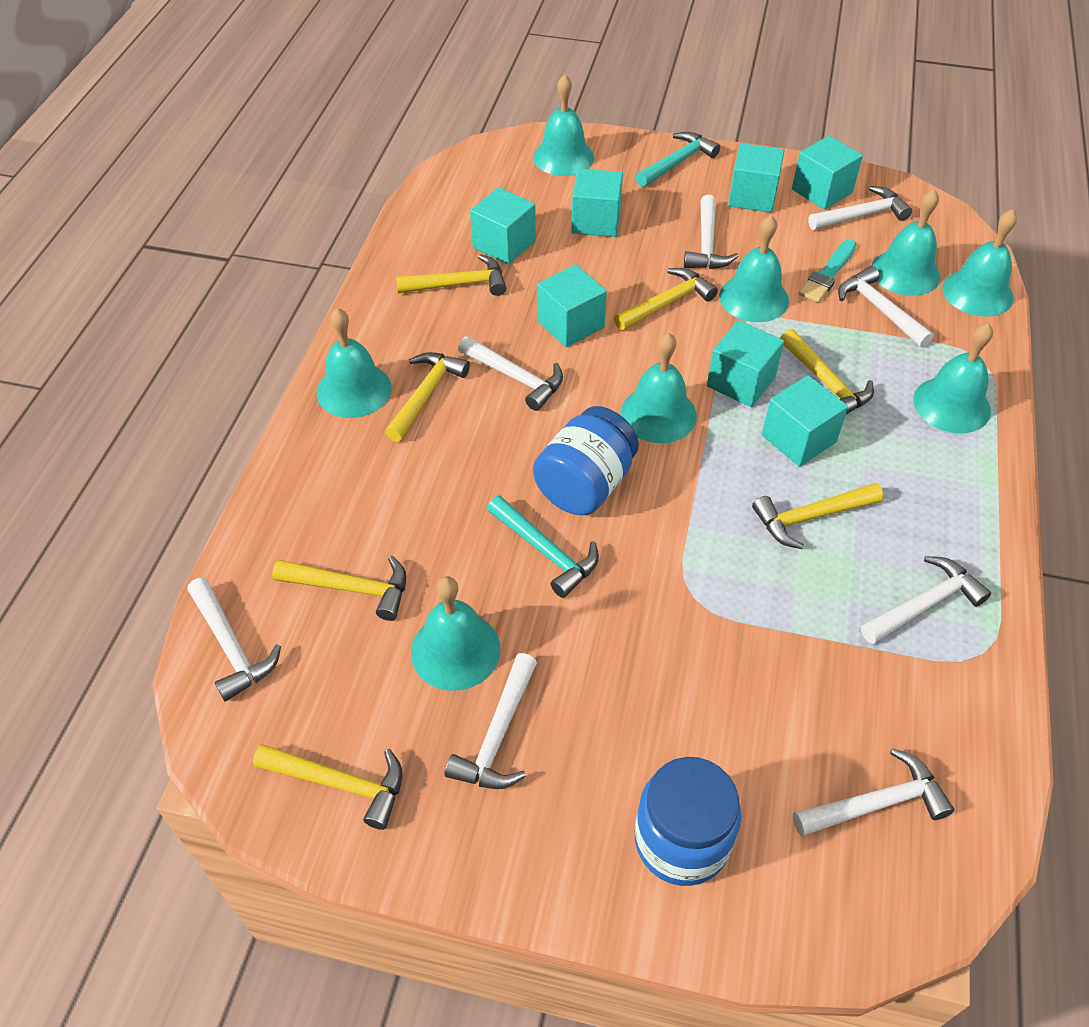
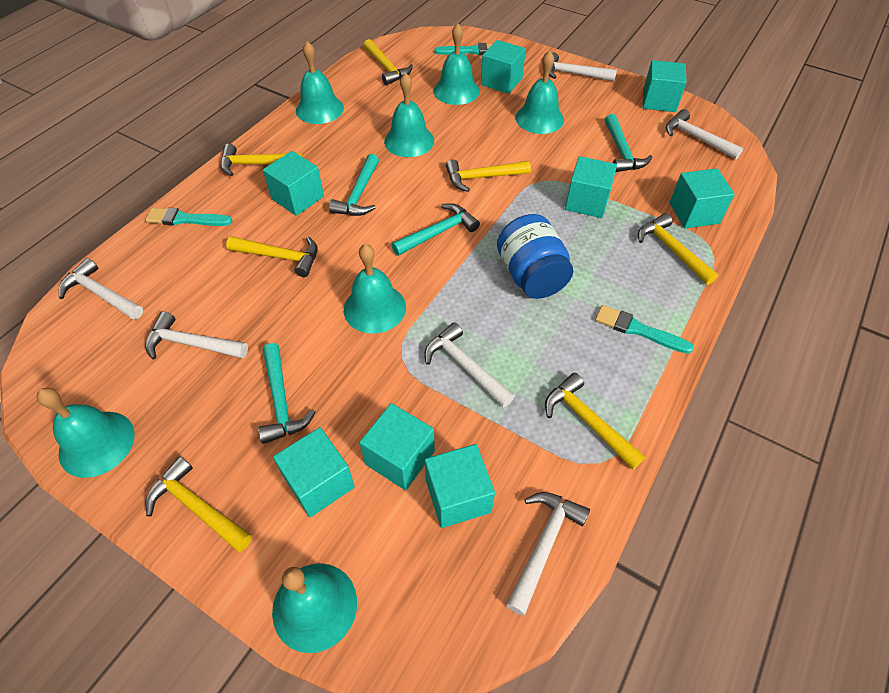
blue jar: [533,406,639,515] [635,757,741,886] = 2 -> [497,214,573,299] = 1
turquoise bell: [317,308,392,418] [411,576,501,691] [533,74,594,176] [621,332,697,443] [719,215,789,322] [871,189,940,296] [913,323,993,433] [942,209,1017,317] = 8 -> [37,388,134,478] [272,563,357,653] [296,41,344,124] [344,244,406,334] [384,72,434,157] [433,23,480,105] [515,50,564,134] = 7
turquoise brush: [799,239,856,303] = 1 -> [145,208,233,226] [434,43,492,55] [595,305,694,354] = 3
turquoise cube: [470,187,536,265] [537,264,607,347] [572,169,623,237] [707,320,784,407] [728,143,784,213] [762,375,848,467] [792,136,863,210] = 7 -> [263,151,324,216] [273,427,355,517] [359,403,435,490] [425,444,495,528] [481,40,526,94] [565,156,617,218] [643,60,687,112] [669,168,735,228] = 8
turquoise hammer: [487,495,599,598] [636,132,720,187] = 2 -> [258,343,316,444] [329,154,379,216] [391,203,480,256] [605,114,652,172] = 4
white hammer: [188,578,281,702] [444,653,537,789] [458,336,563,411] [684,195,739,269] [793,748,954,836] [808,186,912,230] [838,266,934,347] [861,556,991,644] = 8 -> [59,258,143,320] [145,311,248,360] [424,322,515,408] [506,492,590,616] [549,52,617,81] [666,109,743,159] = 6

